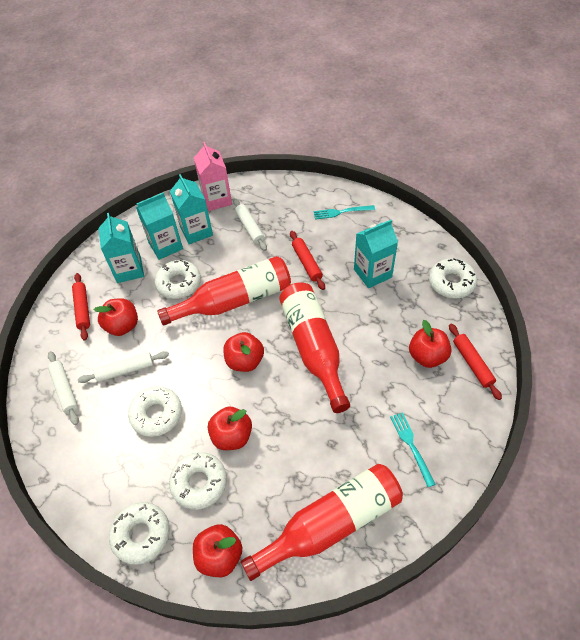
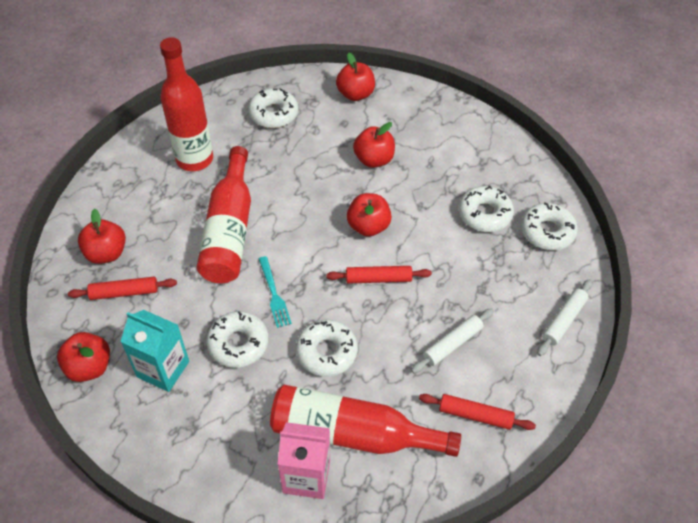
turquoise carton: [98,213,144,283] [136,192,183,260] [170,174,213,244] [354,220,398,288] = 4 -> [120,310,189,392] = 1
turquoise fork: [314,205,375,220] [390,412,436,487] = 2 -> [259,256,292,328] = 1
white rolling pin: [48,351,79,425] [78,351,169,383] [233,198,267,251] = 3 -> [411,308,494,373] [537,279,592,356] = 2

